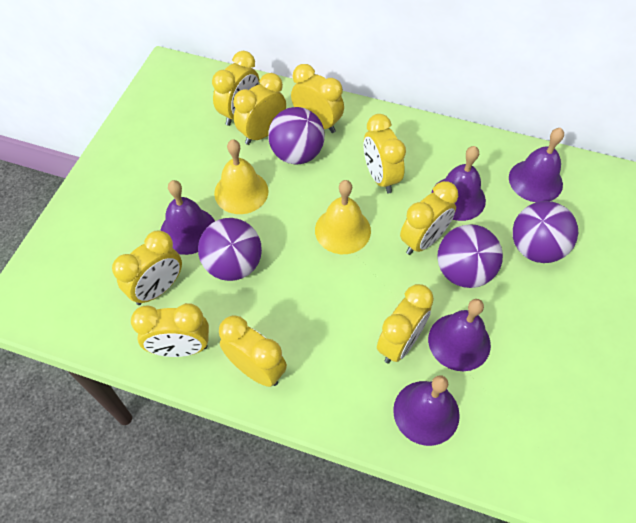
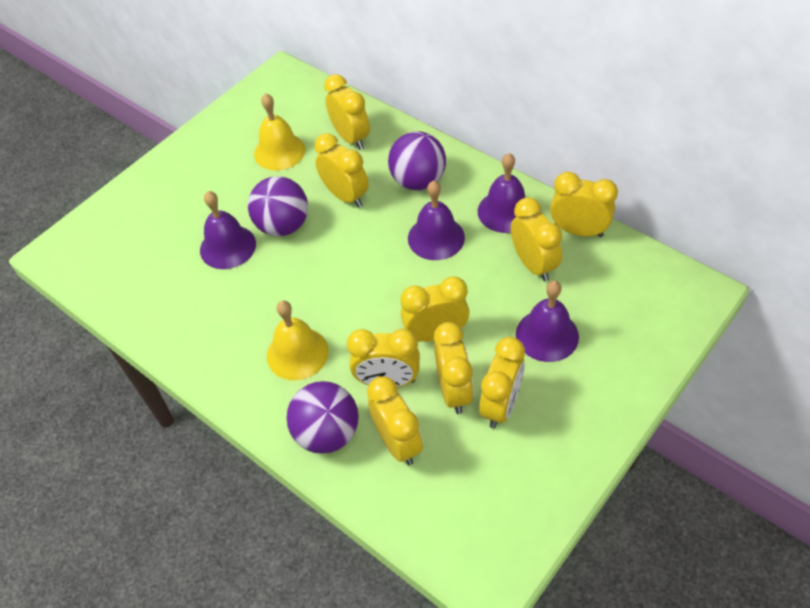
purple ball: [198,218,262,281] [268,107,325,164] [437,224,503,288] [513,201,578,263] = 4 -> [248,176,308,236] [287,381,359,454] [388,131,446,190] = 3
purple bell: [160,180,215,255] [393,375,460,446] [428,299,491,371] [432,146,486,221] [509,128,564,202] = 5 -> [200,191,256,269] [408,181,465,260] [478,153,526,233] [516,281,579,362] = 4

